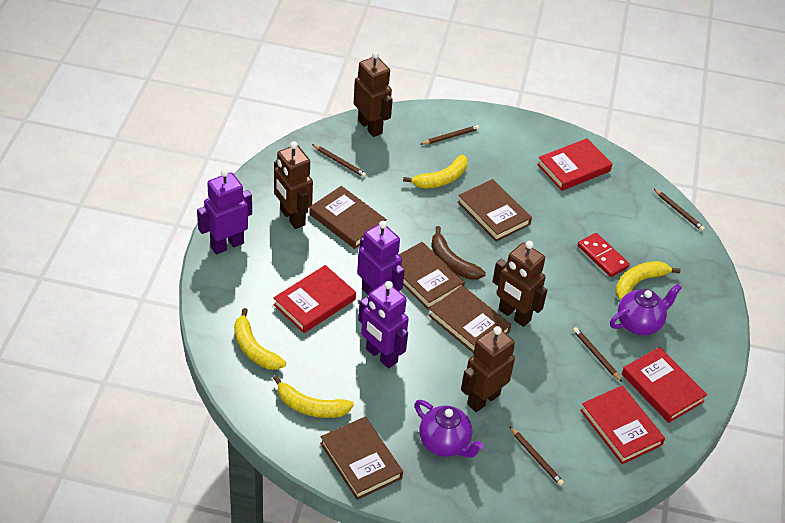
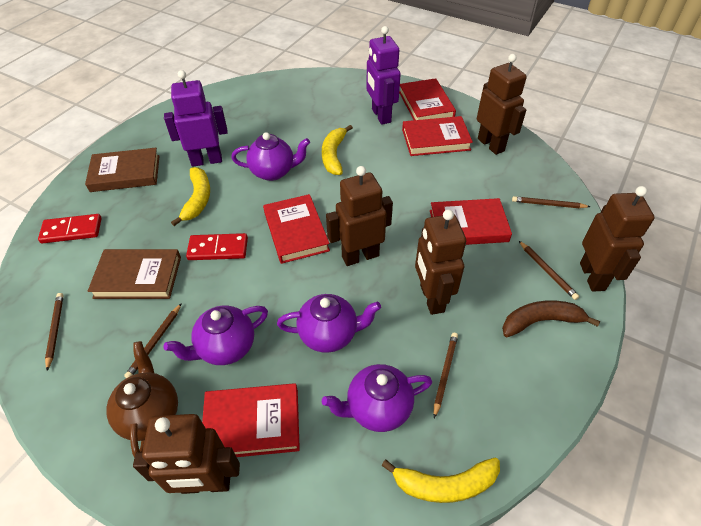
brown book: [309,186,387,249] [320,417,403,500] [399,242,465,310] [428,285,511,353] [458,179,532,242] = 5 -> [85,148,160,192] [88,249,181,299] = 2
brown robot: [274,141,313,229] [354,51,393,137] [461,326,515,412] [492,241,547,327] = 4 -> [133,414,240,494] [326,166,393,266] [415,209,466,315] [477,54,527,155] [580,186,655,292] = 5
brown teapot: none = 0 -> [106,341,178,458] = 1
purple robot: [197,169,252,254] [357,221,405,295] [358,281,409,368] = 3 -> [164,70,228,167] [366,26,401,125] = 2
purple teapot: [415,400,484,458] [610,284,682,336] = 2 -> [164,305,268,365] [231,132,310,181] [277,294,381,353] [322,364,432,432] = 4
red book: [273,265,356,333] [537,138,612,191] [580,386,665,464] [622,347,707,423] = 4 -> [202,383,300,457] [263,194,330,264] [399,78,456,120] [402,116,473,156] [430,198,512,245] = 5
red domino: [577,233,630,277] = 1 -> [38,214,102,243] [186,233,248,260] = 2
yellow banana: [234,308,286,370] [273,375,354,418] [403,155,468,189] [615,261,681,300] = 4 -> [171,167,210,226] [322,125,353,175] [381,458,500,503] = 3

